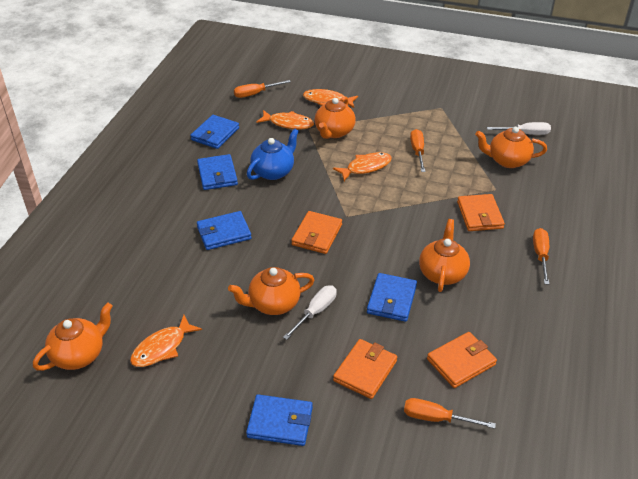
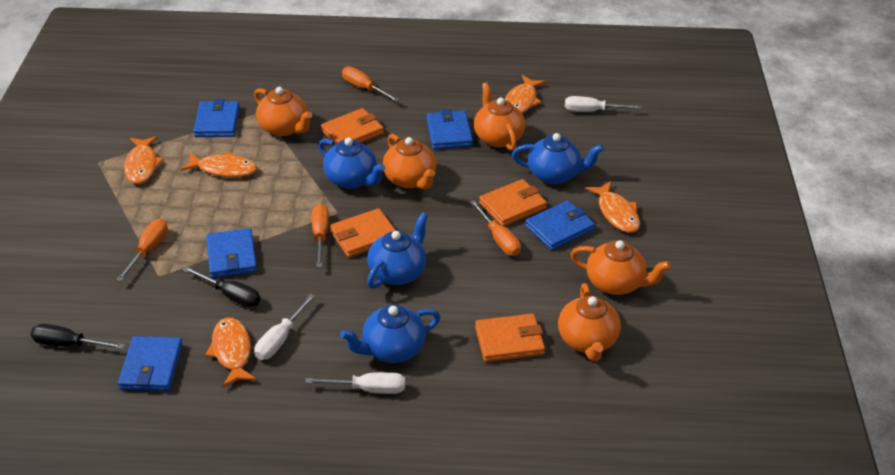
black screwdriver: none = 0 -> [31,324,125,349] [183,266,261,307] = 2
blue teapot: [247,128,299,180] = 1 -> [319,138,385,189] [340,305,440,363] [367,213,428,289] [512,133,604,184] = 4
orange fish: [130,315,202,367] [256,110,314,129] [303,89,358,108] [333,152,392,181] = 4 -> [124,136,164,184] [180,152,257,177] [205,317,257,387] [504,75,546,113] [585,181,640,233] = 5
white screwdriver: [283,285,337,340] [487,122,551,135] = 2 -> [254,294,315,360] [305,372,405,394] [565,96,642,112] = 3

